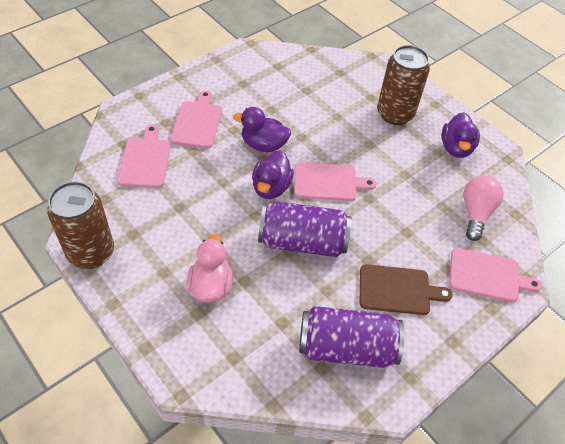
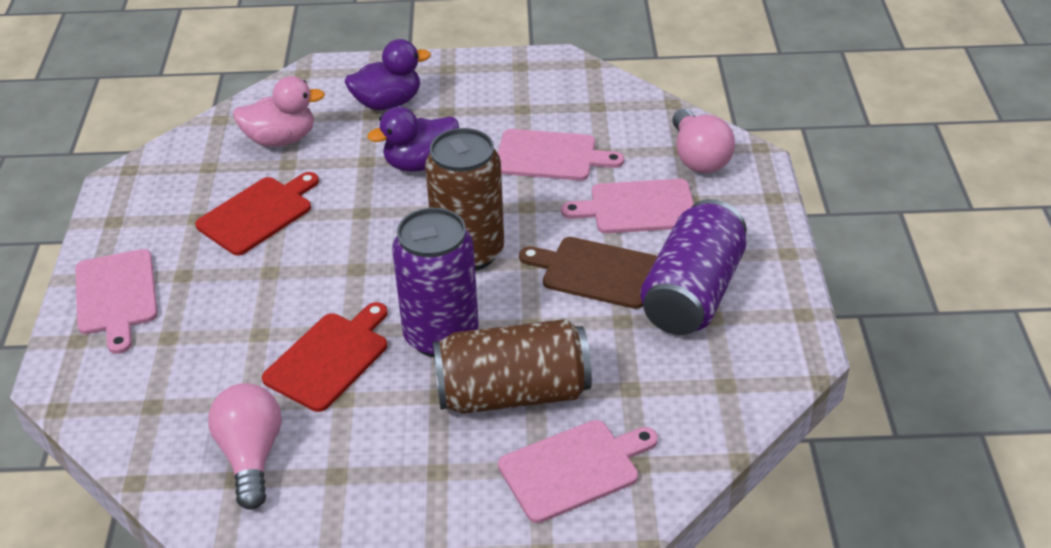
pink light bulb: [463,175,504,241] = 1 -> [208,383,282,510] [672,109,735,173] = 2
purple duck: [233,107,291,152] [252,150,294,199] [441,112,480,158] = 3 -> [345,39,431,110] [367,107,459,172] = 2
red cutting board: none = 0 -> [195,172,319,255] [262,302,388,412] = 2

